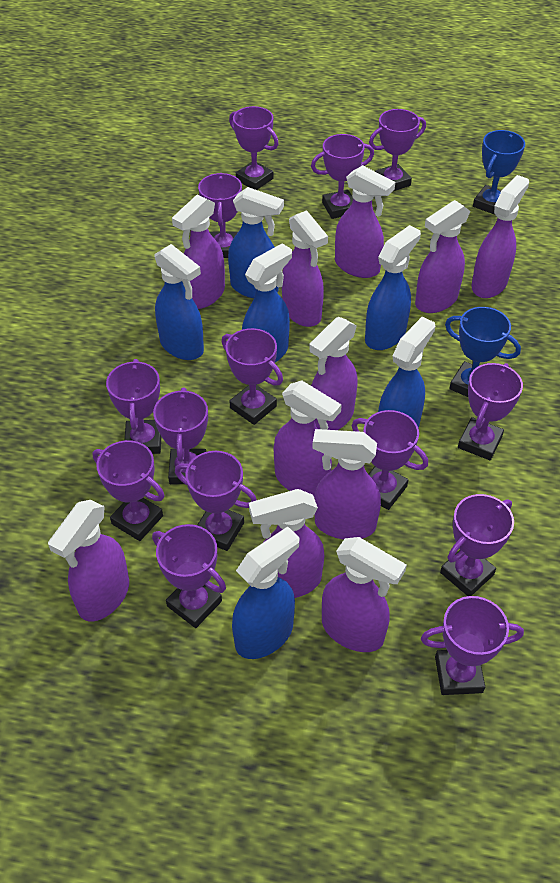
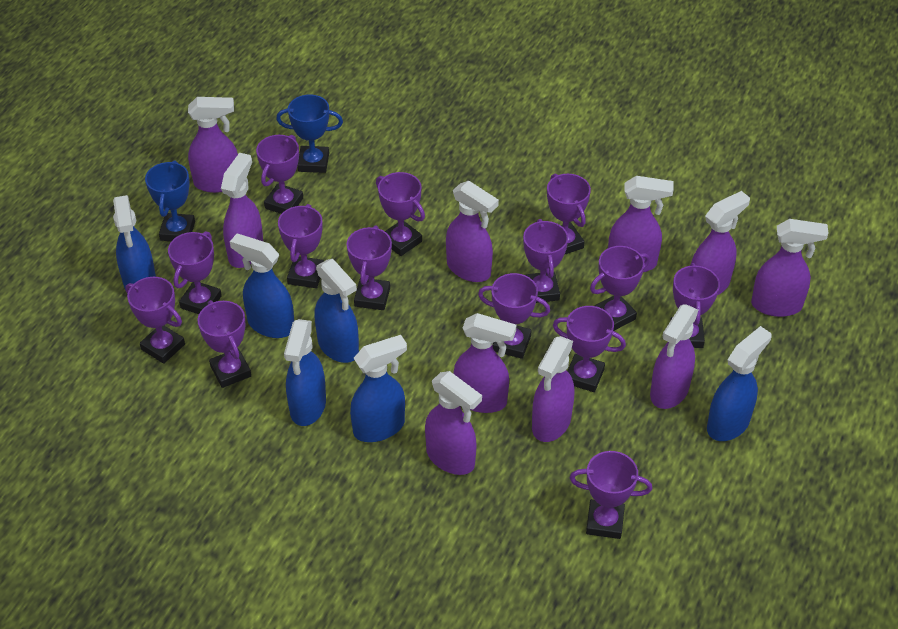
purple spray bottle: [48,500,129,621] [172,194,225,309] [249,489,324,598] [274,380,342,498] [282,210,328,327] [309,317,358,430] [312,429,381,539] [322,537,407,652] [335,165,395,278] [415,200,470,313] [471,175,529,298] = 11 -> [188,97,238,193] [221,152,263,268] [425,371,482,475] [446,180,499,282] [453,313,516,413] [532,336,574,442] [608,176,673,272] [650,304,698,409] [691,191,750,295] [751,219,828,317] = 10

